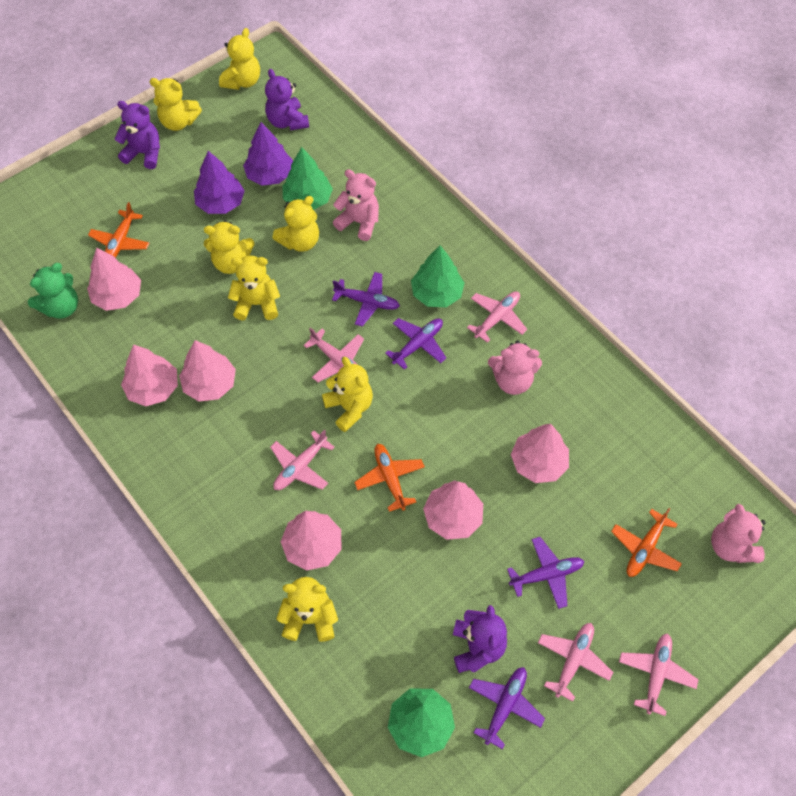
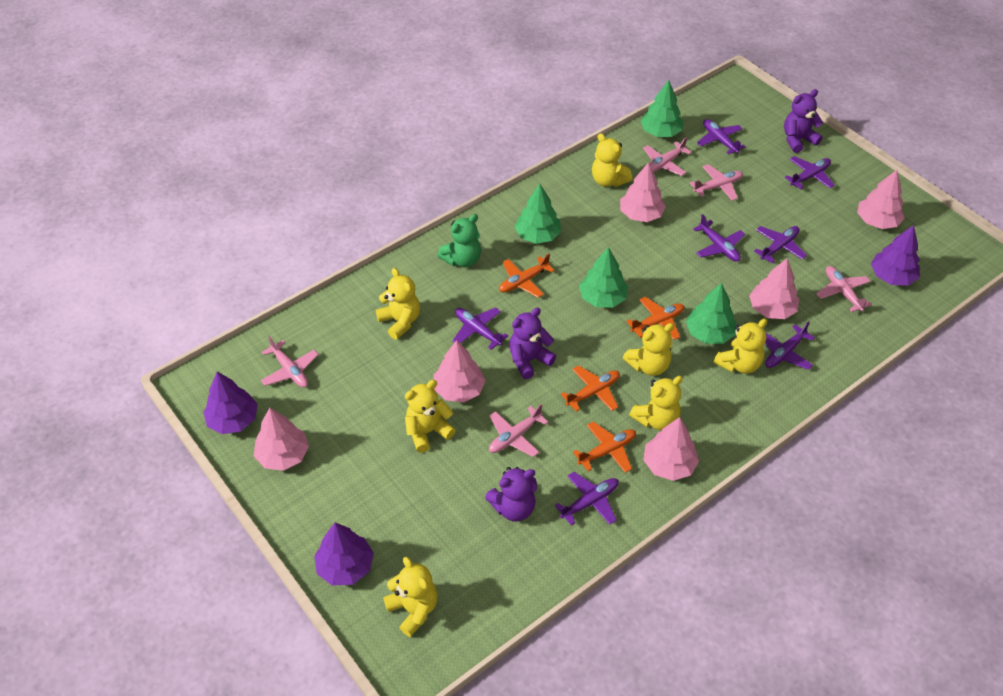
green tree: [282,147,333,210] [388,689,455,757] [411,245,465,307] = 3 -> [514,184,561,244] [579,247,628,307] [641,80,683,137] [686,283,736,344] = 4
orange plane: [88,202,149,258] [354,444,425,512] [611,508,682,577] = 3 -> [499,254,555,298] [561,365,620,412] [573,421,636,473] [626,297,684,340] = 4
pink teddy bear: [333,169,379,241] [488,340,542,395] [711,504,765,563] = 3 -> none = 0
purple plane: [332,272,400,327] [385,318,446,370] [469,667,545,749] [507,537,584,609] = 4 -> [452,307,508,350] [555,472,619,526] [693,214,745,262] [697,119,745,155] [754,226,807,263] [765,321,815,370] [784,156,835,189] = 7
purple tree: [194,151,245,214] [243,122,293,186] = 2 -> [203,371,258,434] [314,522,374,586] [871,225,920,286] = 3

